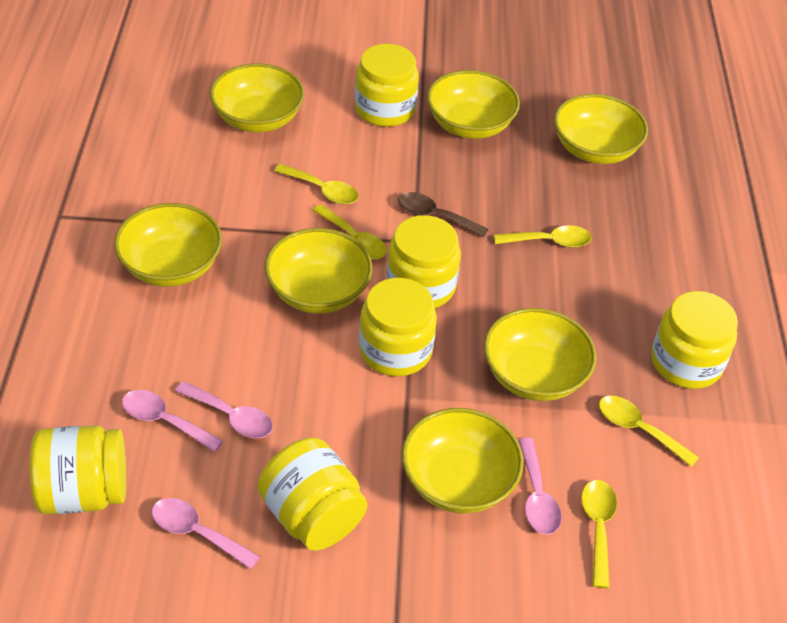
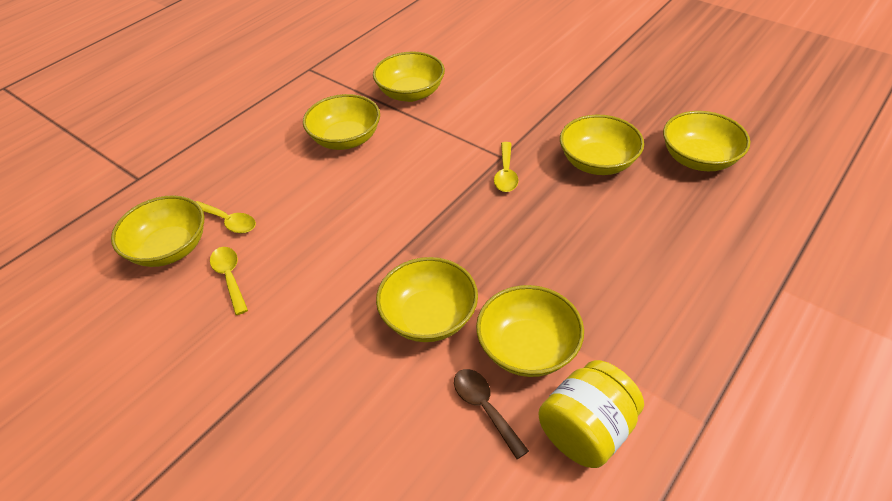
pink spoon: [122,390,223,452] [152,498,260,569] [175,381,273,438] [518,438,562,535] = 4 -> none = 0
yellow jar: [30,425,126,514] [258,438,367,551] [355,44,419,127] [359,278,437,376] [386,215,461,308] [651,291,738,389] = 6 -> [538,360,644,468] = 1
yellow spoon: [274,164,359,204] [312,204,386,259] [494,225,592,248] [581,480,617,588] [599,396,699,467] = 5 -> [196,201,256,233] [210,247,248,315] [494,142,519,192] = 3

